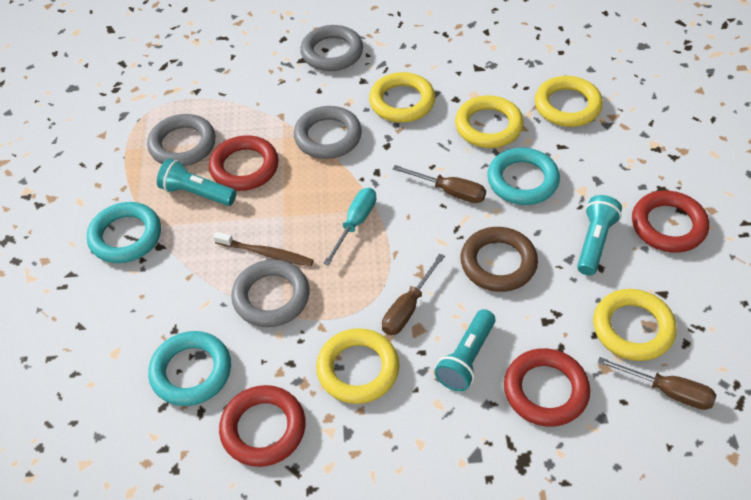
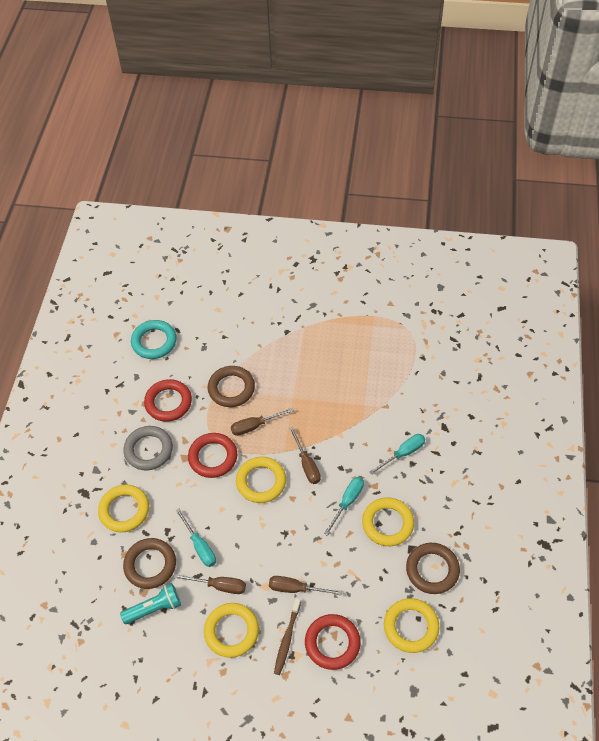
brown ring: [460,227,538,292] = 1 -> [123,538,176,589] [208,366,255,407] [406,543,460,594] = 3
brown screwdriver: [382,253,445,335] [393,165,486,203] [598,357,716,410] = 3 -> [174,574,246,594] [231,408,294,436] [269,576,342,595] [289,426,321,484] = 4
grey ring: [147,114,216,166] [231,259,310,327] [294,106,362,159] [300,25,363,71] = 4 -> [123,426,173,470] = 1
red ring: [209,135,279,191] [219,385,306,467] [504,348,590,427] [632,191,709,253] = 4 -> [144,379,192,422] [188,433,237,478] [305,614,361,670] = 3
turquoise flashlight: [157,159,236,206] [434,309,495,392] [577,195,622,276] = 3 -> [120,583,181,624] = 1
turquoise ring: [87,202,161,263] [148,331,231,406] [487,148,560,205] = 3 -> [131,320,177,359] = 1
turquoise screwdriver: [323,188,376,266] = 1 -> [176,509,216,567] [324,477,364,536] [369,434,426,475] = 3

